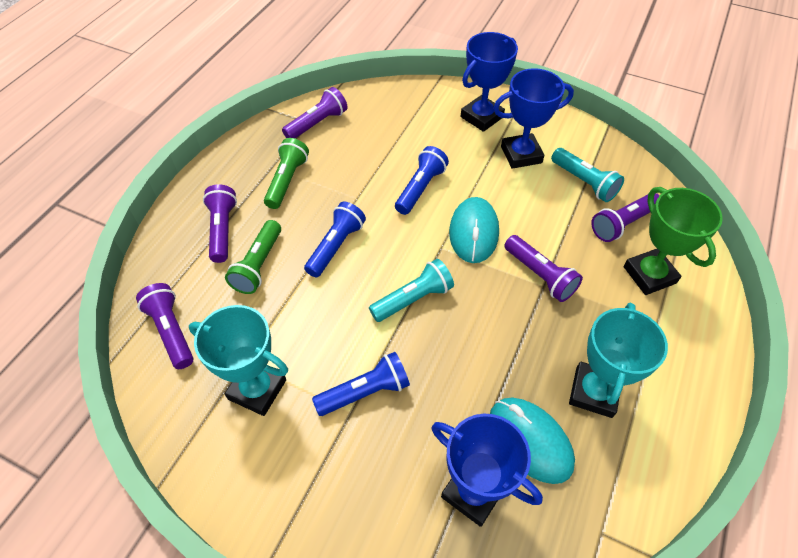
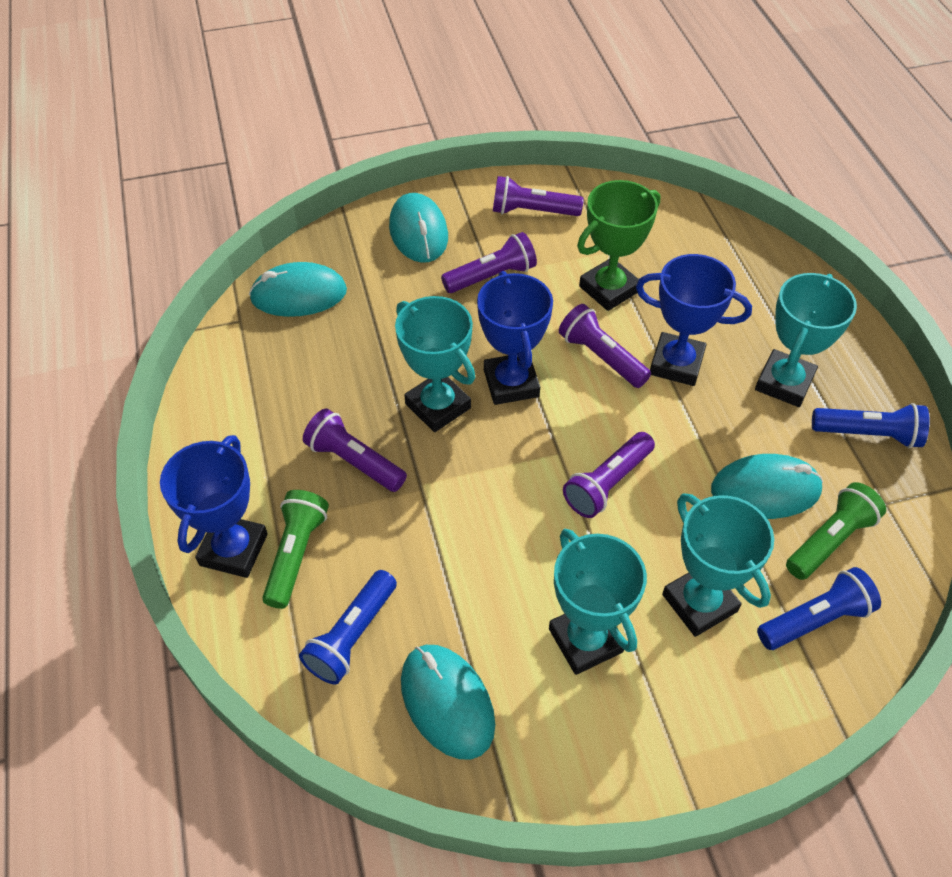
turquoise flashlight: [369,259,454,322] [551,148,624,202] = 2 -> none = 0
turquoise mouse: [449,197,499,263] [490,398,575,484] = 2 -> [249,262,347,317] [389,193,448,263] [401,645,495,760] [711,454,823,519] = 4
turquoise trophy: [189,305,288,416] [569,303,668,418] = 2 -> [395,296,475,432] [549,529,647,675] [662,493,774,637] [755,273,857,407] = 4

